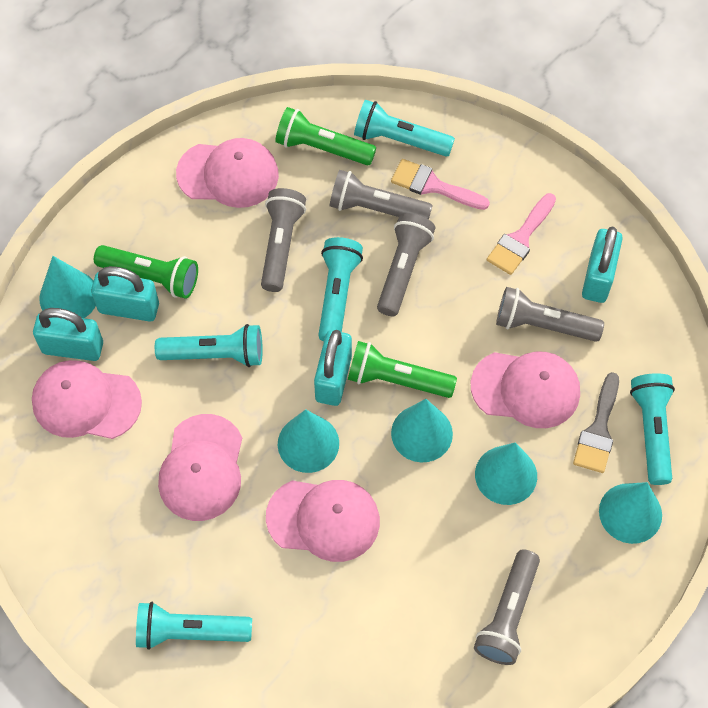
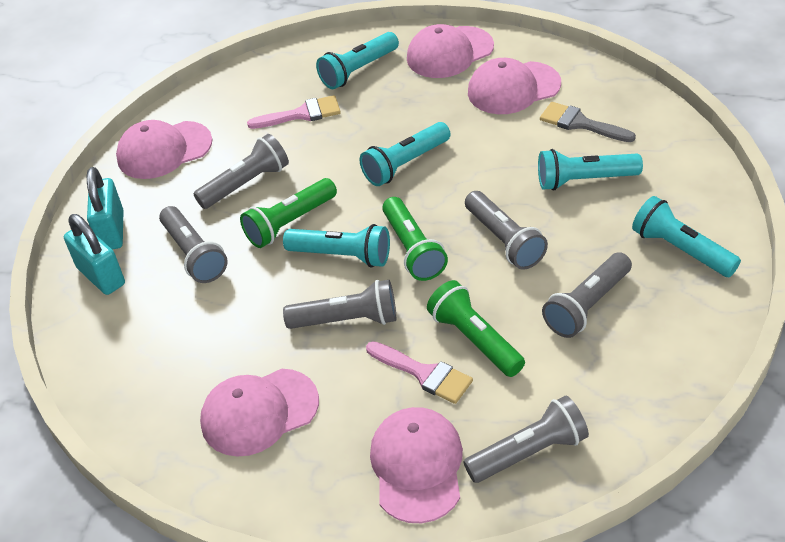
grey flashlight: [261,188,306,292] [330,170,433,219] [377,213,435,316] [474,549,540,665] [496,287,604,342] = 5 -> [159,206,228,283] [194,134,289,209] [283,280,396,329] [464,396,589,483] [465,191,548,270] [542,252,632,338] = 6
turquoise cone: [39,256,96,318] [278,409,339,473] [391,399,453,463] [475,442,537,505] [599,482,662,544] = 5 -> none = 0
turquoise padlock: [33,308,103,361] [91,266,159,322] [314,330,352,406] [582,227,623,303] = 4 -> [64,214,125,295] [87,167,124,250] = 2

